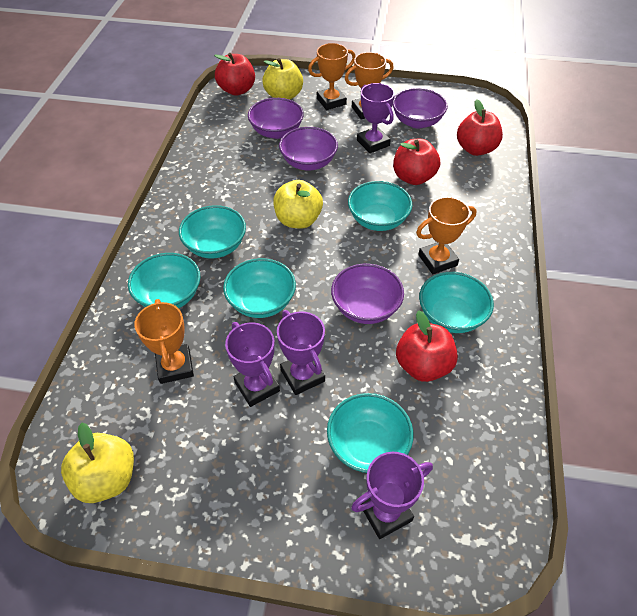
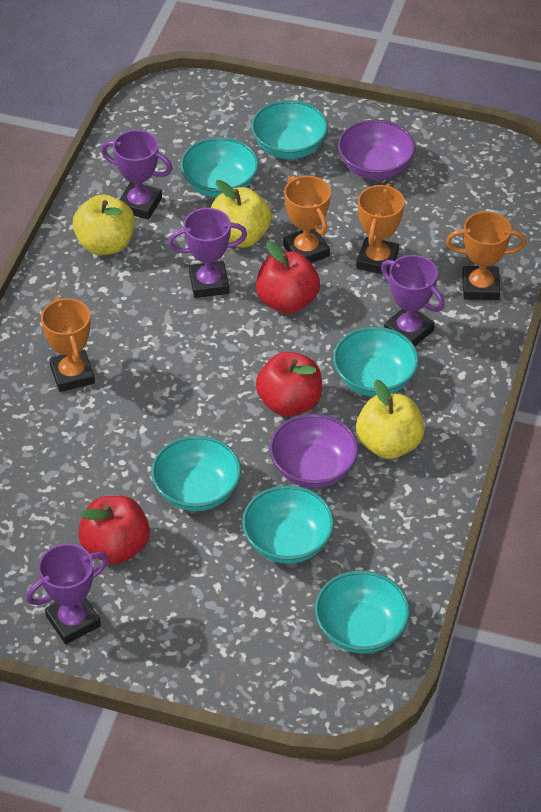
purple bowl: [248,98,304,139] [279,127,338,170] [331,264,404,324] [393,88,448,129] = 4 -> [270,414,359,488] [338,120,416,180] = 2
red apple: [214,53,255,96] [393,139,440,185] [396,310,458,382] [457,99,503,156] = 4 -> [78,495,150,564] [256,241,320,314] [256,352,322,417] = 3

